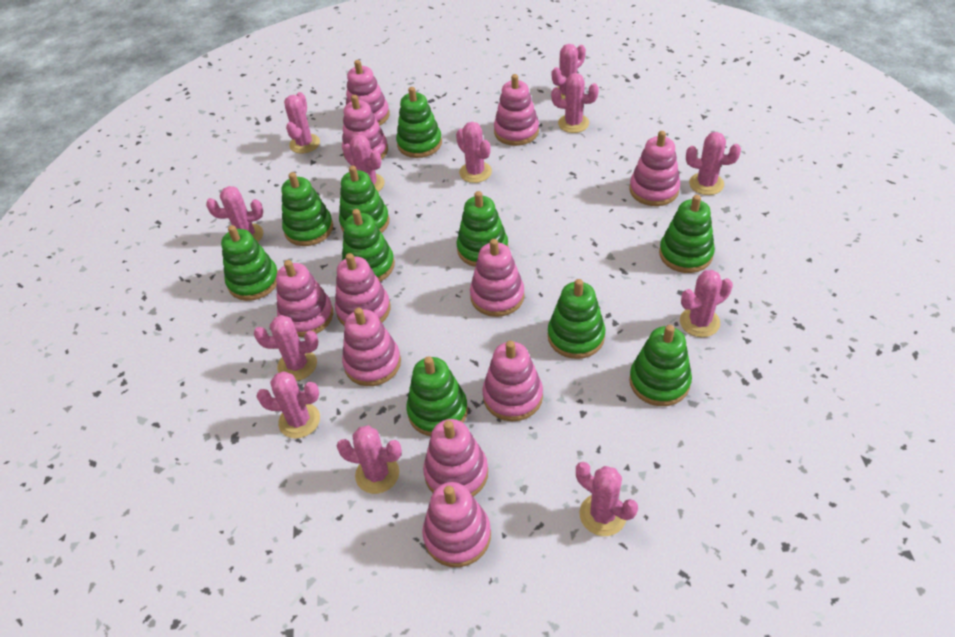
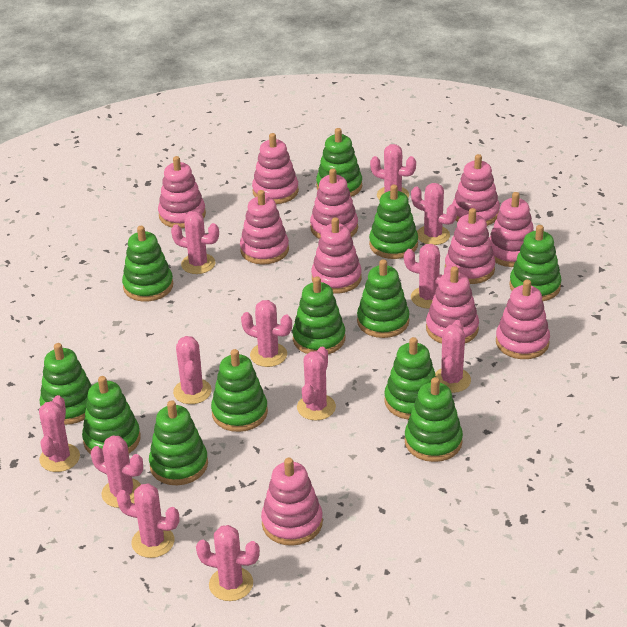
green stacking toy: [221,225,278,301] [281,172,333,246] [339,166,389,233] [342,209,395,282] [396,87,442,158] [406,356,468,436] [456,191,508,267] [548,279,605,359] [629,325,692,406] [659,195,715,273] = 10 -> [40,343,92,425] [82,376,141,454] [122,226,173,302] [149,400,208,485] [211,349,268,432] [292,276,345,354] [316,128,362,197] [357,259,410,338] [369,185,418,259] [384,337,436,420] [405,377,463,462] [509,225,562,301] = 12

